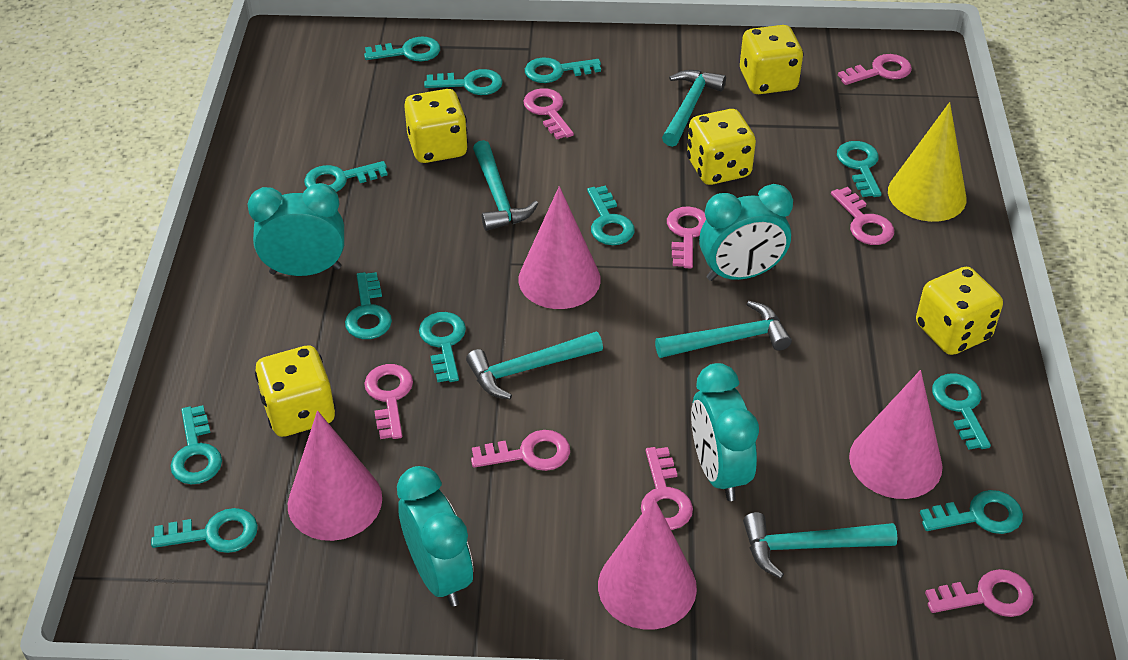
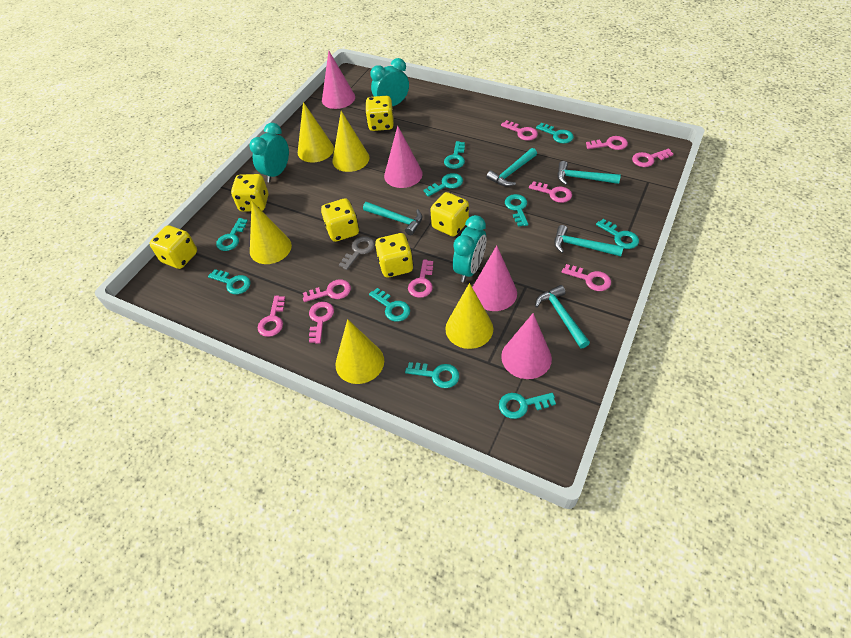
grey key: none = 0 -> [339,236,375,270] = 1
pink key: [364,364,413,439] [471,430,570,471] [523,88,574,139] [641,447,693,530] [667,206,706,268] [831,187,894,245] [838,54,912,85] [925,569,1033,617] = 8 -> [258,296,285,337] [303,279,351,302] [309,302,334,344] [408,259,433,298] [501,120,538,141] [529,181,572,203] [562,264,611,291] [586,136,628,150] [632,149,674,167] = 9
turquoise clock: [247,183,344,276] [397,466,473,607] [691,363,759,501] [699,184,793,281] = 4 -> [249,123,289,183] [370,58,409,106] [453,215,486,282] = 3
turquoise key: [151,508,258,553] [170,405,222,484] [304,161,388,192] [345,272,392,339] [364,37,440,61] [419,312,466,382] [424,69,503,95] [525,57,601,83] [587,186,635,245] [837,141,882,197] [920,490,1023,534] [932,373,991,450] = 12 -> [208,269,251,294] [216,218,248,251] [369,288,410,322] [405,362,459,388] [424,173,463,197] [444,141,465,169] [499,393,556,419] [505,194,528,227] [536,123,574,144] [596,219,639,249] = 10
yellow cone: [888,102,966,222] = 1 -> [250,202,292,264] [298,102,334,163] [332,111,370,172] [336,319,384,384] [445,283,493,349] = 5
yellow dice: [255,345,336,437] [404,89,468,163] [687,109,756,185] [740,25,803,94] [916,267,1003,355] = 5 -> [149,225,197,269] [231,174,268,212] [321,198,359,242] [365,96,394,131] [375,233,414,278] [430,192,469,236] = 6

